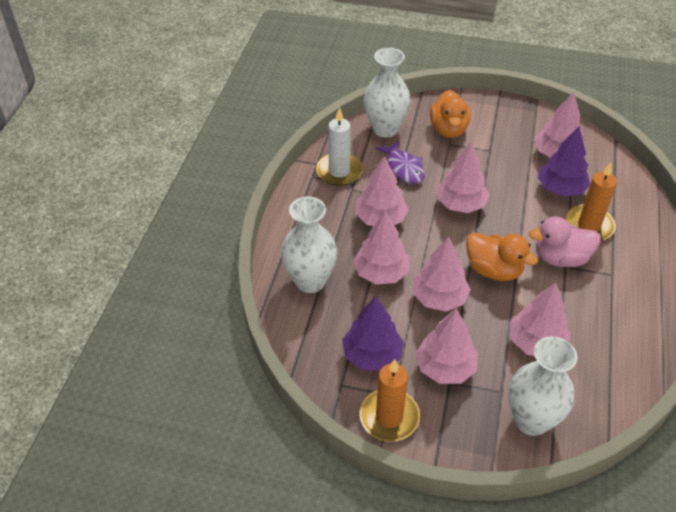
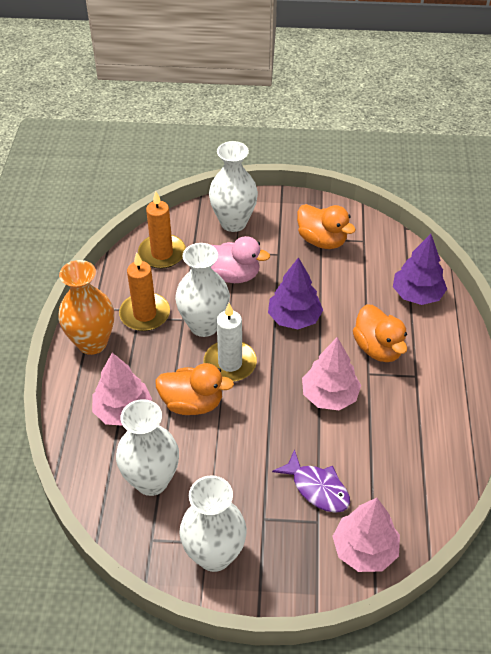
orange duck: [430,90,471,138] [466,232,538,281] = 2 -> [155,363,234,415] [297,204,356,249] [353,304,407,362] = 3
orange vase: none = 0 -> [58,260,114,355] = 1
pink tree: [353,211,410,284] [355,156,409,226] [413,237,471,311] [416,309,478,384] [437,142,490,213] [509,283,571,356] [534,92,584,157] = 7 -> [92,353,152,426] [302,337,361,410] [332,498,400,572] = 3
white vase: [281,197,337,293] [364,48,411,138] [508,336,577,436] = 3 -> [116,399,179,496] [175,243,230,337] [179,475,247,572] [209,141,258,232] = 4

